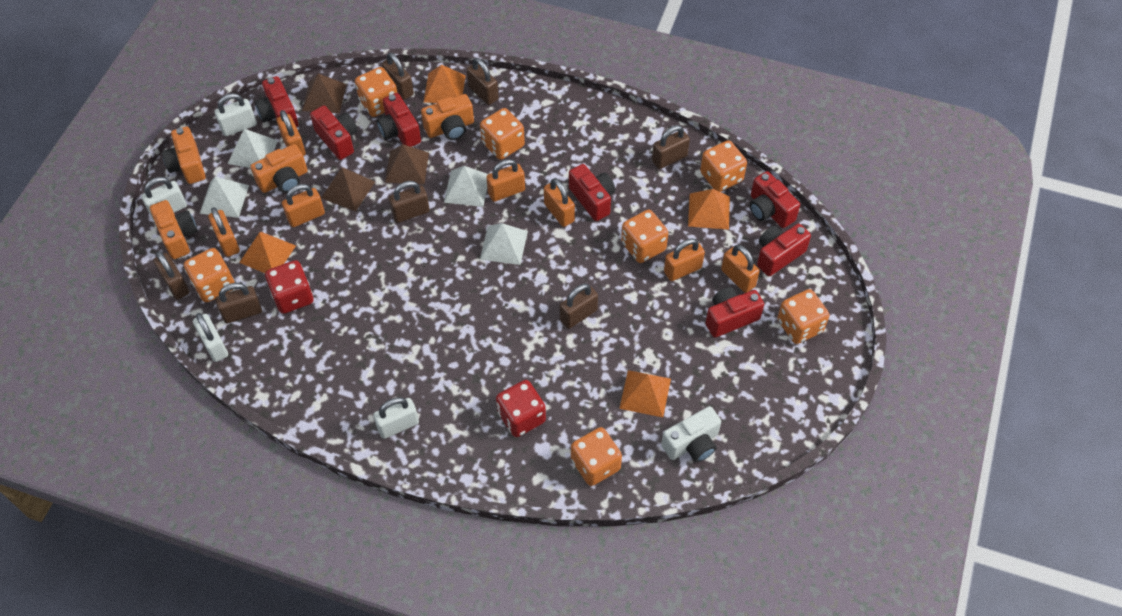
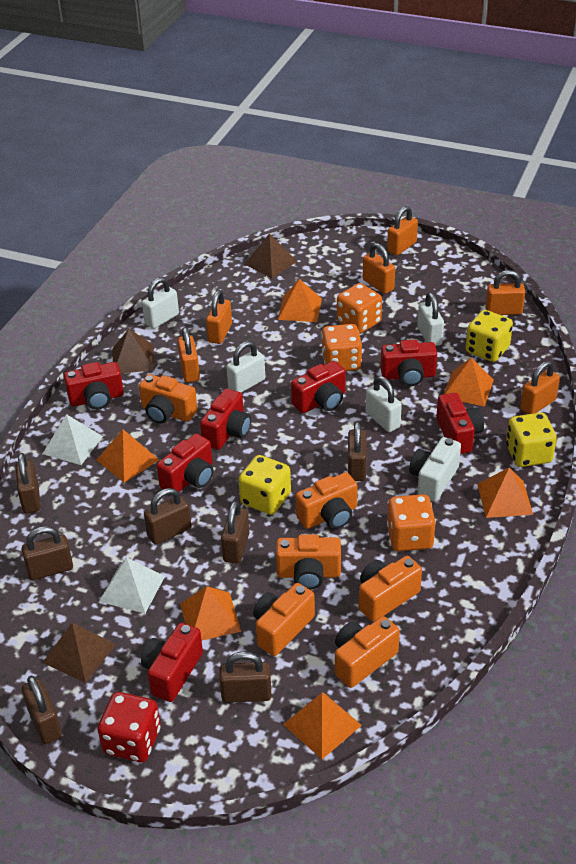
orange camera: [150,200,198,259] [162,126,206,184] [250,144,308,193] [421,94,474,140] = 4 -> [139,374,197,423] [253,583,315,656] [276,535,341,590] [296,472,358,529] [335,616,400,688] [359,556,422,622] = 6
orange dice: [184,248,235,302] [355,67,398,117] [480,108,525,160] [571,427,622,486] [621,210,668,263] [700,140,747,192] [777,289,830,344] = 7 -> [322,324,362,371] [337,283,382,334] [387,494,436,551] = 3
orange padlock: [208,207,240,257] [277,110,306,156] [282,184,325,227] [486,159,525,202] [544,178,575,227] [664,239,705,281] [721,245,760,293] = 7 -> [177,327,200,382] [206,290,232,344] [363,243,395,294] [387,206,418,256] [485,270,525,315] [520,361,560,414] = 6
orange pyramid: [239,232,296,273] [424,64,466,103] [619,370,671,417] [688,189,730,230] = 4 -> [97,429,159,483] [180,586,241,640] [278,279,322,322] [283,692,362,759] [444,358,494,407] [477,468,533,518] = 6
red dice: [265,260,313,314] [496,380,546,437] = 2 -> [98,692,161,762] = 1
white pyramid: [200,177,249,218] [228,129,278,168] [444,166,488,207] [480,223,528,265] = 4 -> [43,414,103,465] [99,558,165,613] = 2
yellow dice: none = 0 -> [239,455,291,515] [466,310,513,362] [506,413,557,467] = 3

